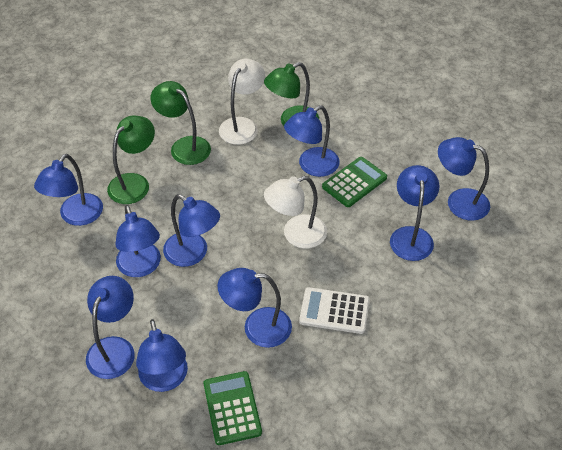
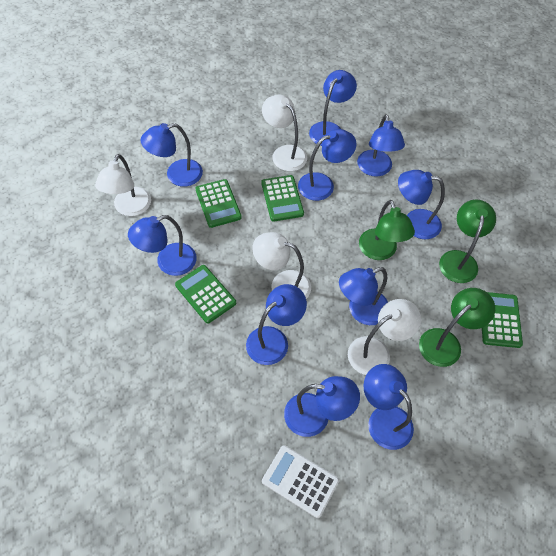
blue lamp: [34,154,103,226] [86,276,135,379] [115,205,161,277] [136,319,188,392] [163,194,220,267] [218,268,292,348] [284,105,340,177] [390,165,440,261] [438,137,490,221] = 9 -> [128,215,197,276] [141,123,203,187] [246,284,307,365] [284,376,360,437] [298,129,357,201] [309,70,357,146] [339,267,388,325] [357,114,405,177] [363,364,414,450] [398,170,445,239] = 10
green calculator: [204,371,262,445] [322,157,387,207] = 2 -> [175,265,236,324] [195,179,242,228] [261,175,304,221] [482,292,523,348] = 4
white lamp: [219,59,265,145] [264,176,327,249] = 2 -> [95,154,151,216] [252,232,311,299] [262,95,307,171] [348,299,421,375] = 4

